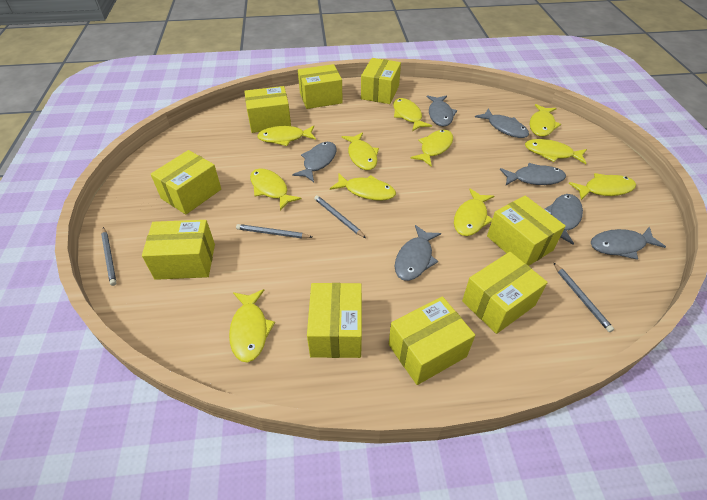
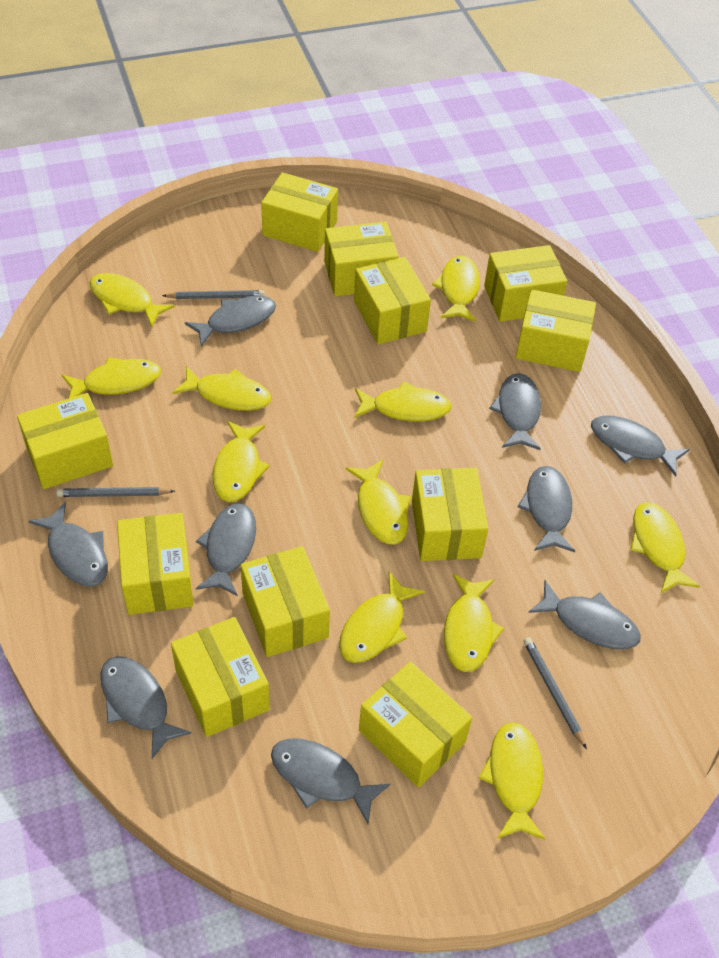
grey fish: [292,142,337,182] [395,225,441,281] [427,95,457,127] [475,108,529,138] [500,163,566,185] [544,194,583,245] [591,227,666,260] = 7 -> [28,502,108,587] [100,656,192,759] [185,296,276,347] [196,503,256,596] [271,739,390,824] [489,373,541,450] [518,466,575,552] [528,580,641,649] [591,415,690,477] = 9
grey pencil: [101,227,116,286] [236,224,312,238] [314,195,366,238] [553,262,614,332] = 4 -> [56,487,175,497] [162,290,265,299] [523,637,587,749] = 3
yellow box: [142,220,215,280] [151,150,221,214] [244,86,291,133] [298,64,343,109] [307,283,362,358] [361,58,401,104] [389,296,475,385] [462,252,548,334] [487,196,566,266] = 9 -> [17,393,113,489] [117,513,194,615] [171,617,270,737] [241,546,330,657] [261,172,338,252] [324,222,399,297] [354,257,431,344] [359,662,472,787] [412,468,488,561] [484,245,567,322] [516,289,596,372] = 11

